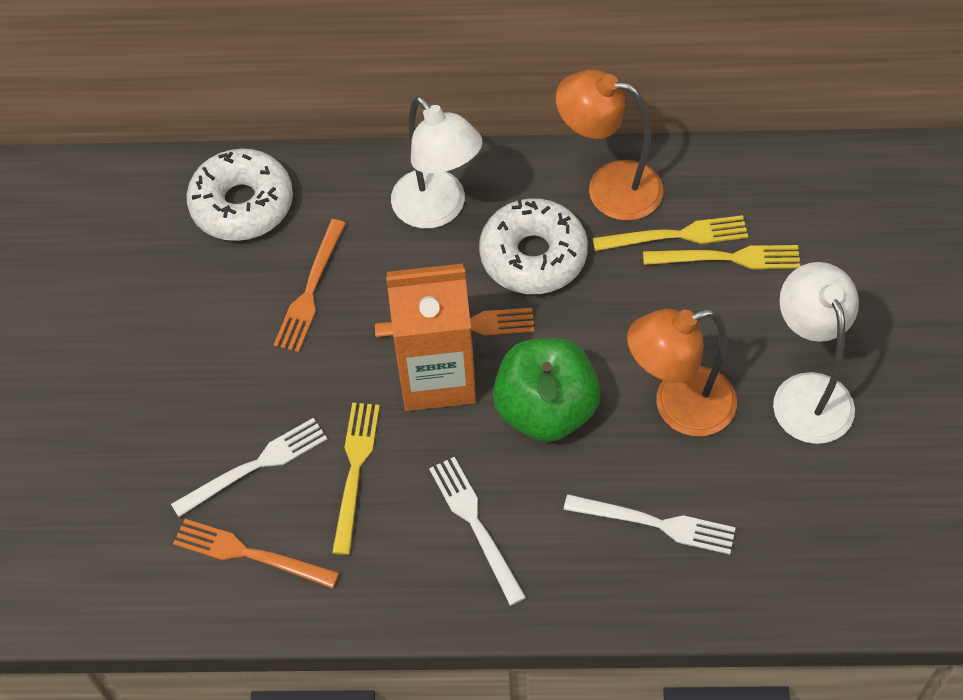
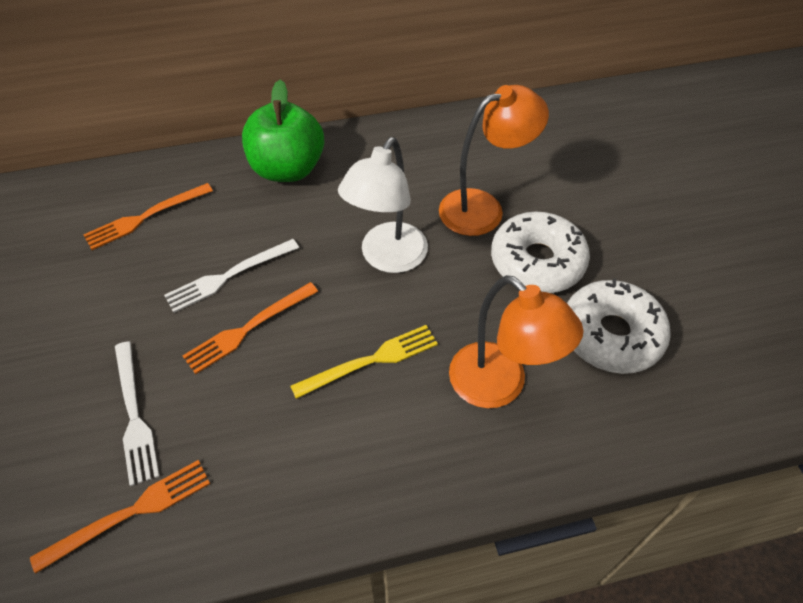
orange carton: [386,263,476,411] = 1 -> none = 0
white fork: [171,418,327,517] [429,457,526,605] [564,494,736,555] = 3 -> [115,341,160,486] [164,239,299,313] = 2
white lamp: [391,96,483,229] [773,262,859,444] = 2 -> [338,137,428,273] = 1
yellow fork: [332,403,380,555] [593,215,748,251] [643,245,800,269] = 3 -> [290,325,438,399] = 1

